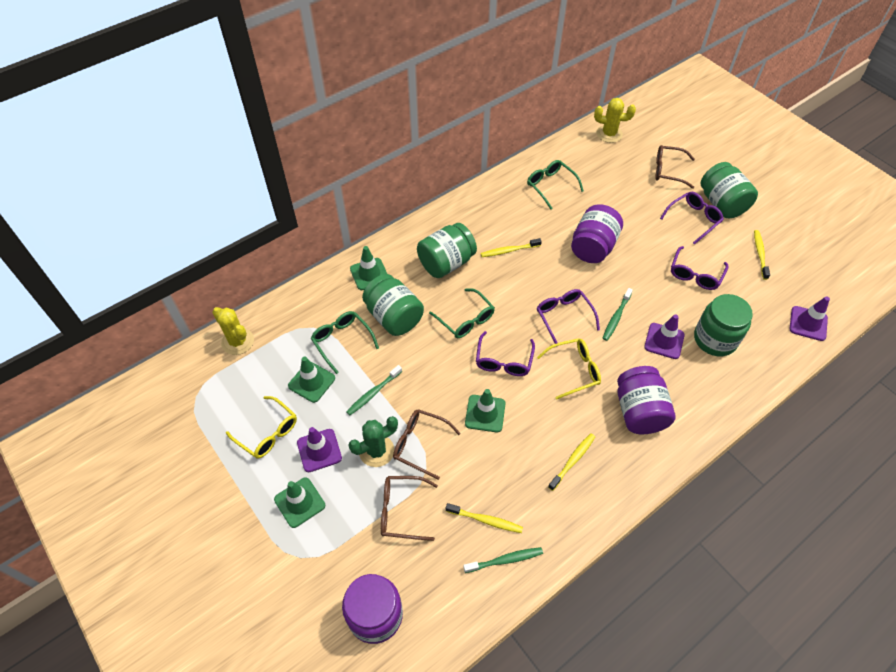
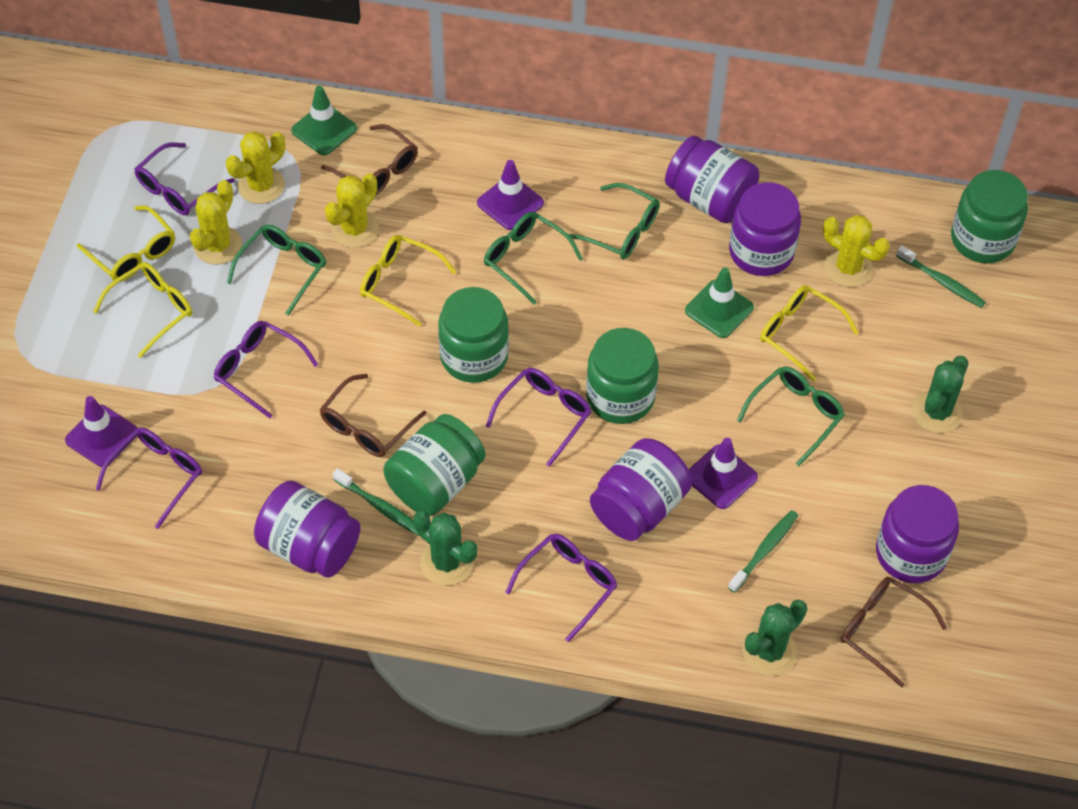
green cactus: [348,416,398,467] = 1 -> [413,511,477,586] [742,600,807,676] [912,356,969,433] = 3
green glasses: [311,311,379,374] [429,288,495,338] [527,160,584,209] = 3 -> [227,225,326,316] [484,212,583,305] [568,183,660,259] [737,366,845,466] = 4
green traffic cone: [274,478,325,528] [288,357,335,403] [350,246,387,290] [465,389,506,432] = 4 -> [291,86,357,155] [685,267,754,338] = 2
purple glasses: [476,331,535,376] [537,289,600,347] [660,192,724,245] [671,246,728,290] = 4 -> [96,428,202,529] [135,142,235,215] [214,321,318,418] [486,368,592,467] [505,534,617,642] = 5
purple jar: [342,574,403,644] [571,204,623,263] [617,366,675,434] = 3 -> [254,481,360,578] [590,438,692,541] [665,136,759,223] [729,182,801,276] [876,485,959,583] = 5
yellow cactus: [212,307,254,355] [594,98,636,143] = 2 -> [190,180,242,264] [226,131,285,204] [325,173,379,248] [823,215,890,287] = 4
yellow glasses: [226,396,297,458] [537,338,601,400] = 2 -> [77,205,175,282] [93,262,192,358] [360,235,456,327] [760,285,859,381] = 4
yellow toothbrush: [446,503,523,533] [481,238,542,257] [548,433,595,491] [754,230,770,280] = 4 -> none = 0

